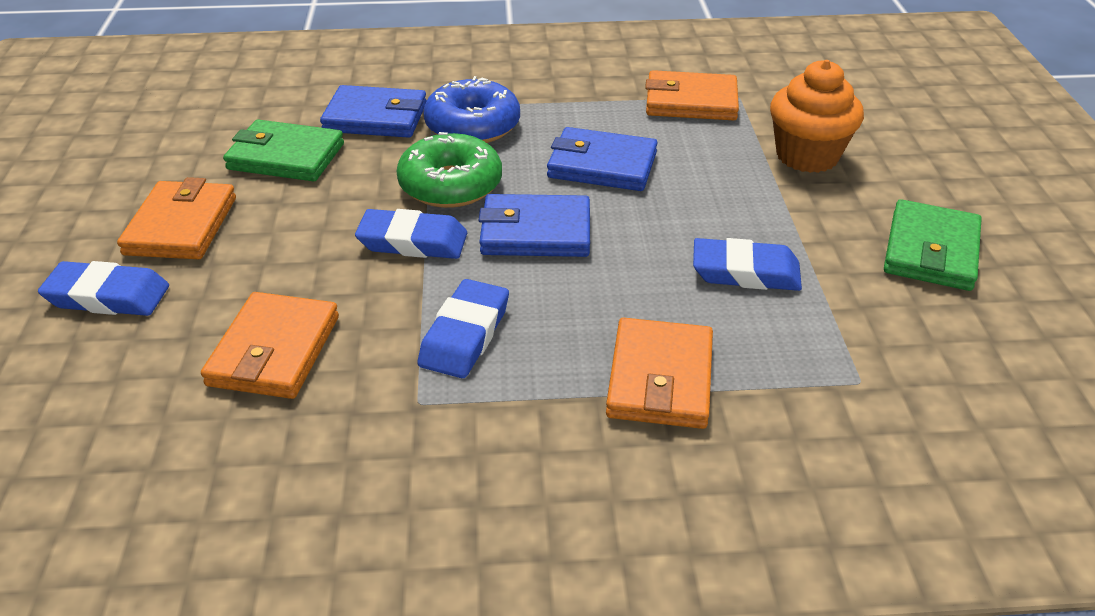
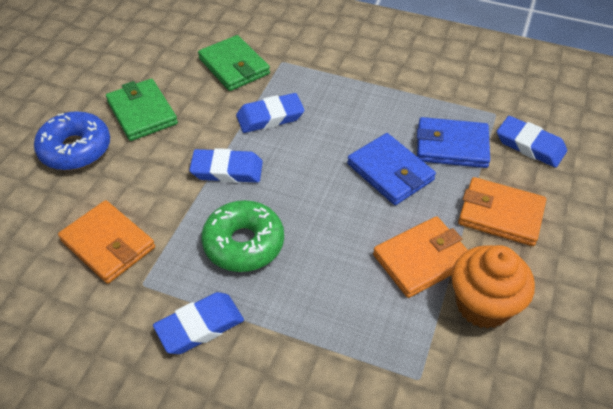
blue wallet: [320,85,427,138] [478,194,590,257] [547,127,658,191] = 3 -> [347,133,436,205] [417,117,490,168] = 2
orange wallet: [117,177,236,259] [201,292,339,399] [606,318,713,429] [645,70,739,120] = 4 -> [58,200,155,284] [373,216,468,298] [458,177,546,246] = 3

